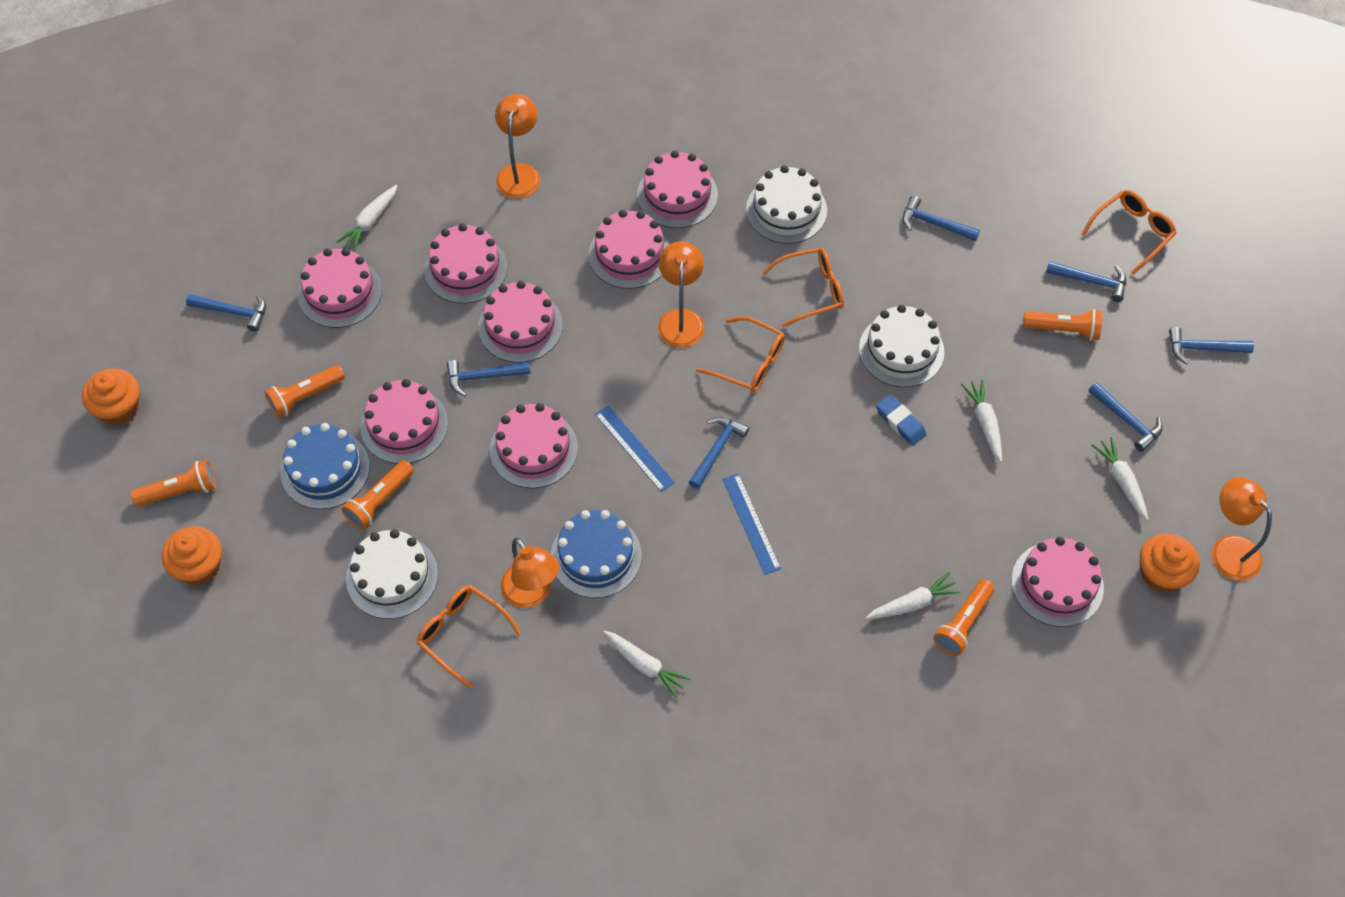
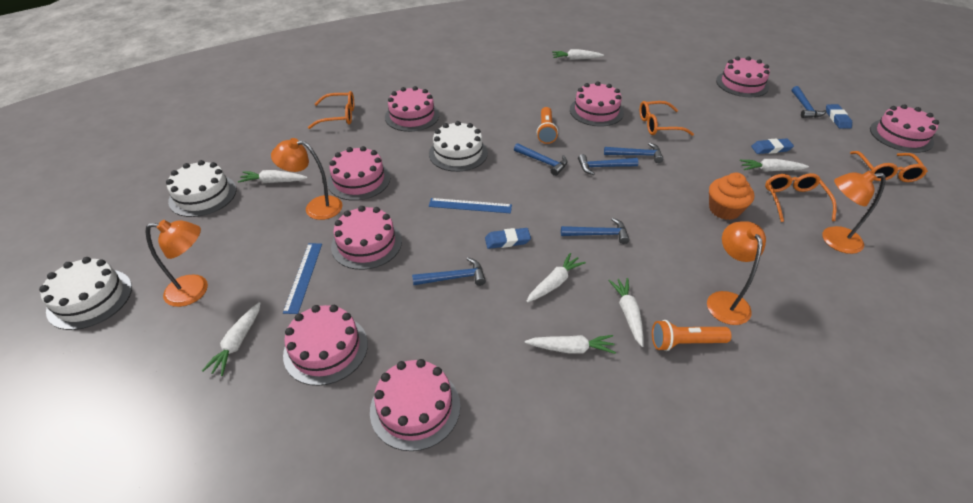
blue cake: [280,423,370,509] [551,510,642,598] = 2 -> none = 0
blue eraser: [876,394,927,446] = 1 -> [485,228,531,249] [751,138,794,154] [826,104,852,128] = 3
blue hammer: [186,294,266,332] [447,360,531,397] [689,417,749,489] [903,196,980,241] [1046,261,1126,302] [1088,382,1163,452] [1169,327,1254,365] = 7 -> [412,257,486,286] [514,143,568,176] [561,218,630,244] [578,154,638,175] [604,143,663,163] [792,86,826,118] = 6
orange cupcake: [82,368,139,425] [162,526,222,585] [1140,533,1200,593] = 3 -> [709,173,754,220] = 1
orange flashlight: [131,460,217,507] [265,365,345,418] [342,460,414,530] [933,579,995,656] [1023,309,1103,341] = 5 -> [537,107,558,144] [652,320,732,351] = 2
white carrot: [336,185,397,251] [603,631,691,698] [866,572,961,619] [961,379,1002,462] [1091,437,1148,520] = 5 -> [202,302,260,376] [238,170,308,183] [525,335,616,354] [526,253,586,303] [552,49,604,60] [608,278,644,347] [740,159,809,172] = 7

